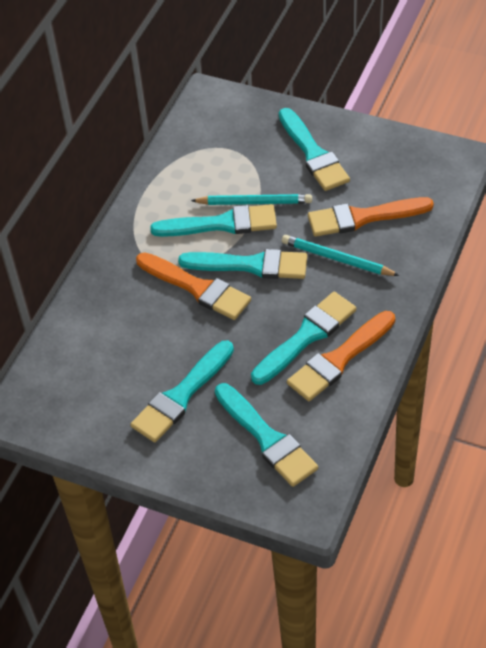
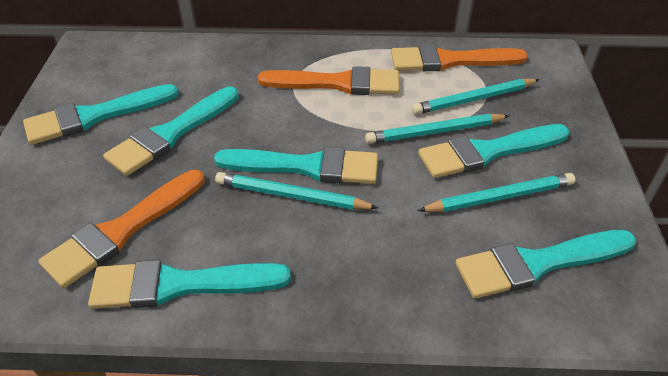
turquoise pencil: [191,194,312,205] [282,235,400,276] = 2 -> [215,172,378,210] [365,114,509,144] [412,79,540,115] [418,173,576,212] = 4

